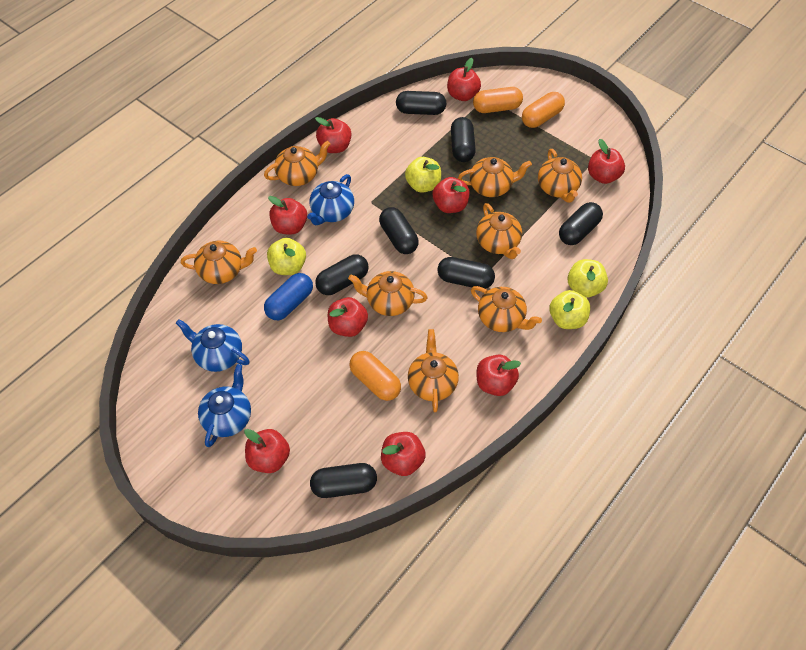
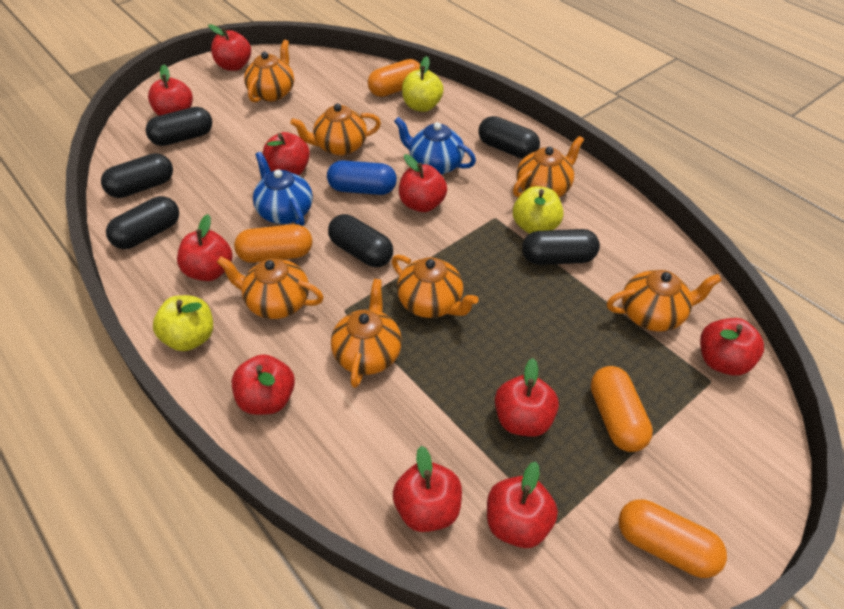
black capsule: [310,463,377,498] [315,254,369,295] [379,207,419,254] [396,91,446,115] [437,257,495,289] [451,117,476,162] [559,202,603,245] = 7 -> [101,153,173,198] [106,196,179,249] [146,107,212,146] [328,214,393,267] [478,116,540,159] [522,229,600,265] = 6
blue teapot: [176,319,250,372] [198,364,251,447] [307,174,354,225] = 3 -> [253,152,313,226] [394,117,476,175] = 2
orange capsule: [350,351,401,401] [473,87,523,113] [522,92,565,128] = 3 -> [234,224,312,263] [368,59,420,97] [591,366,653,452] [618,499,727,578] = 4
orange teapot: [181,241,257,284] [264,141,330,186] [348,271,428,316] [408,329,459,412] [458,157,532,197] [471,286,542,332] [476,203,522,259] [538,149,582,203] = 8 -> [217,256,324,319] [244,40,294,103] [290,103,381,156] [331,279,402,388] [392,255,479,318] [513,136,584,197] [607,270,722,332] = 7
red apple: [244,429,290,473] [268,196,307,234] [315,117,352,153] [328,297,368,337] [381,432,426,476] [433,177,469,213] [447,58,481,101] [477,355,521,396] [588,139,625,184] = 9 -> [148,64,193,116] [177,214,232,281] [208,24,251,71] [231,354,295,415] [263,132,310,176] [393,446,462,532] [399,154,447,212] [487,461,558,548] [495,358,559,437] [700,318,764,376] = 10
yellow apple: [267,238,306,275] [405,157,441,193] [549,290,590,329] [568,259,608,297] = 4 -> [153,295,213,351] [402,56,444,112] [513,186,563,234] = 3

